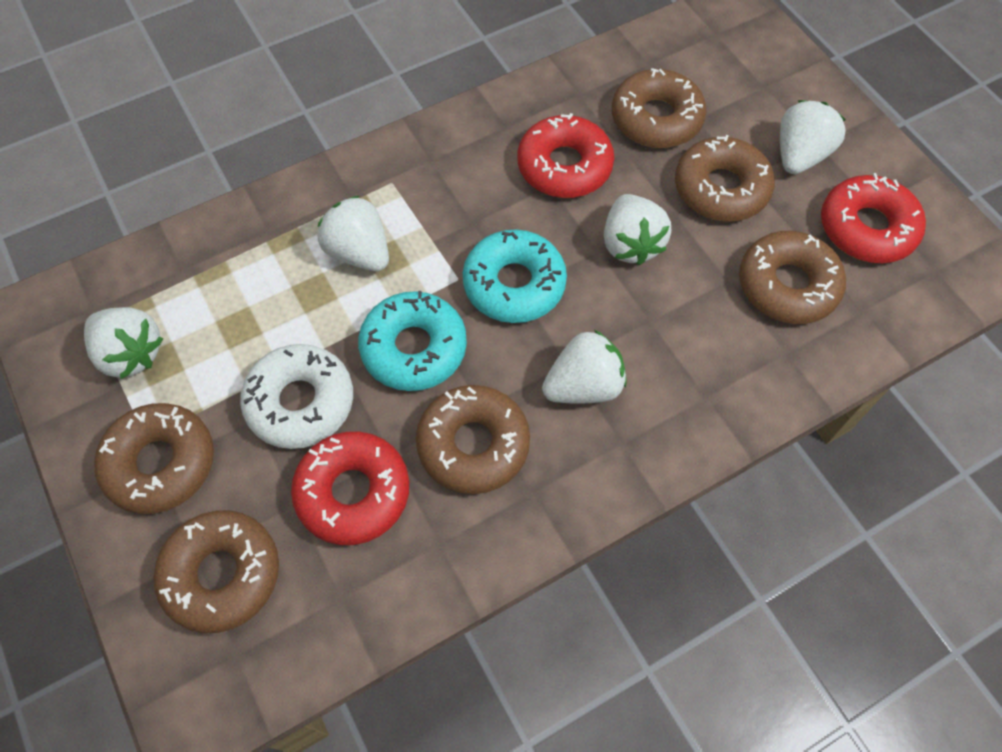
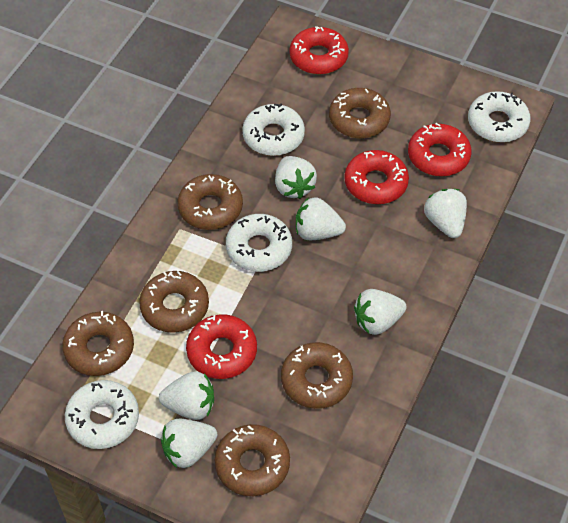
red donut: [291,432,409,545] [517,113,614,198] [821,173,926,263] = 3 -> [186,314,257,379] [289,26,349,75] [344,150,409,204] [408,123,471,176] = 4
turquoise donut: [358,291,467,391] [463,229,567,323] = 2 -> none = 0
white donut: [240,344,353,449] = 1 -> [65,380,139,449] [226,214,292,272] [242,104,305,156] [468,91,531,143] = 4
white strawberry: [84,307,163,379] [317,196,389,271] [542,330,627,404] [604,194,671,266] [780,100,846,174] = 5 -> [159,371,214,420] [161,419,217,468] [275,156,317,199] [296,197,346,240] [354,289,406,335] [424,189,467,238] = 6

